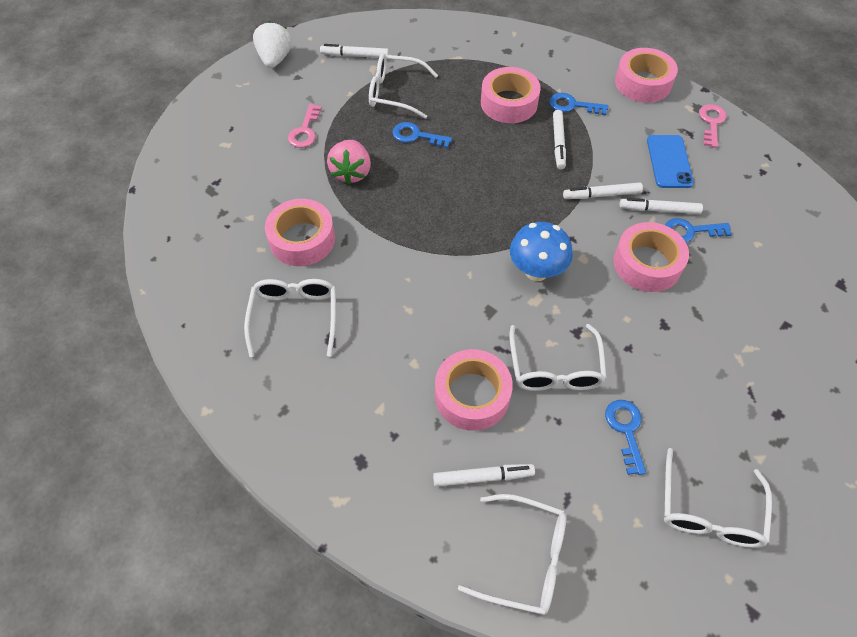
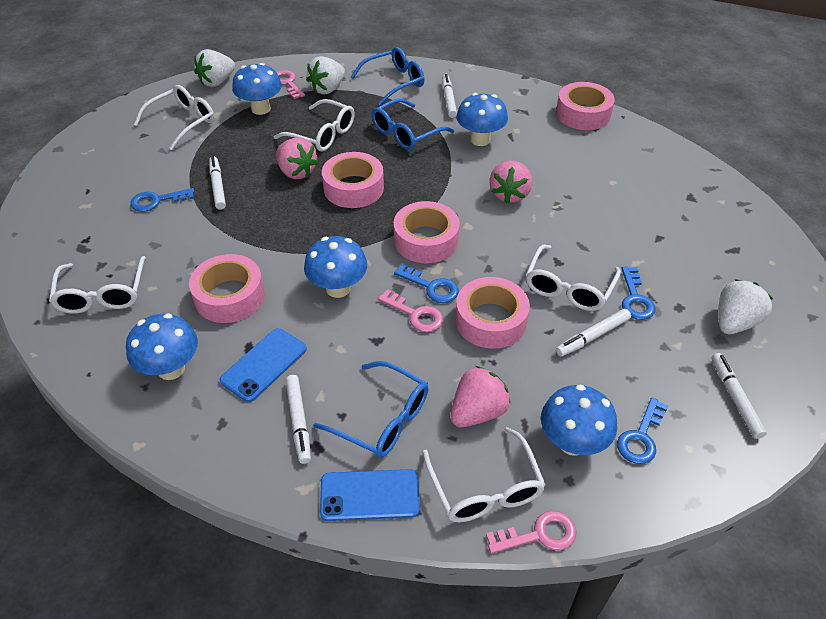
blue glasses: none = 0 -> [313,361,429,458] [351,47,425,105] [372,98,454,150] = 3
blue mushroom: [510,222,573,281] = 1 -> [126,313,198,380] [232,63,282,115] [304,236,367,298] [456,93,508,146] [541,384,617,456] = 5
blue phone: [647,135,694,188] = 1 -> [220,328,307,402] [320,469,420,521] = 2
pink key: [288,104,322,148] [699,104,727,148] = 2 -> [277,70,305,99] [378,289,443,332] [486,511,576,554] = 3
pink strawberry: [327,140,371,185] = 1 -> [276,137,318,179] [450,366,510,427] [489,161,532,203] = 3
white strawberry: [253,21,292,68] = 1 -> [194,49,235,87] [306,56,345,94] [718,279,773,334] = 3

